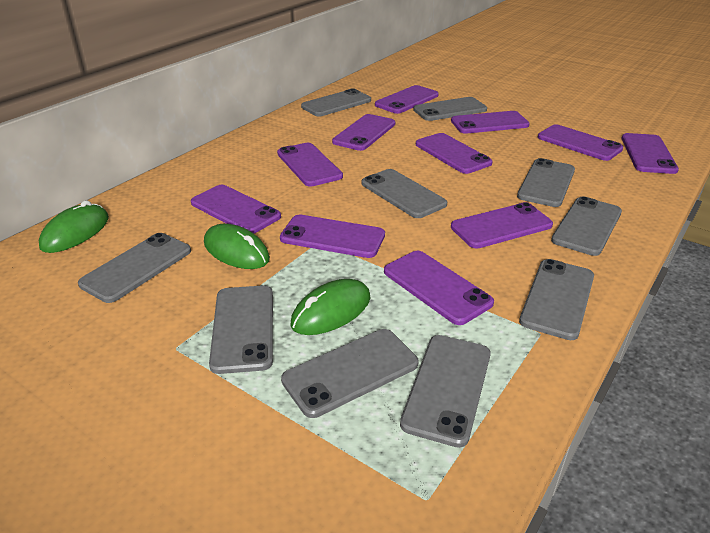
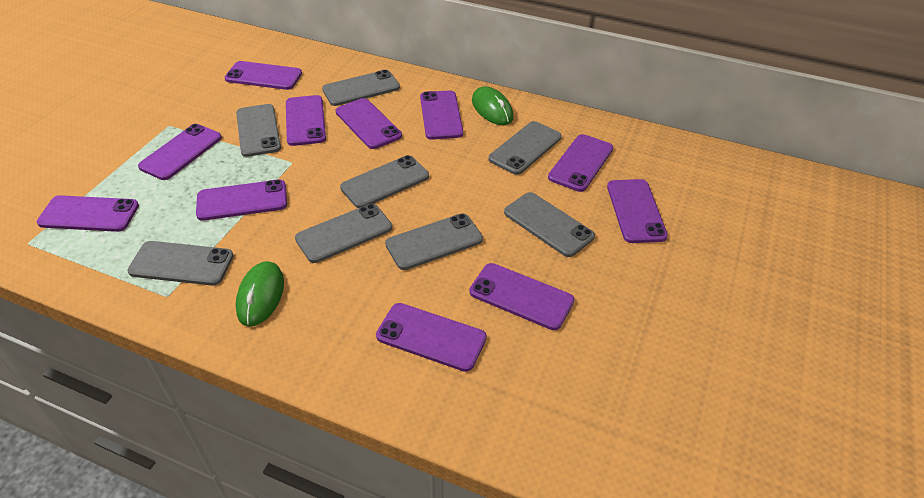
green mouse: [39,200,109,253] [204,224,270,269] [291,279,370,335] = 3 -> [236,261,284,327] [472,86,514,125] = 2
grey phone: [78,233,191,303] [209,285,273,374] [281,329,419,418] [301,88,371,117] [362,169,447,218] [400,335,491,448] [413,97,487,121] [517,158,575,207] [519,259,594,340] [551,196,622,256] = 10 -> [127,241,234,286] [236,104,281,157] [295,204,392,263] [322,70,400,106] [340,155,429,208] [385,213,483,270] [489,121,562,175] [504,192,595,257] = 8

